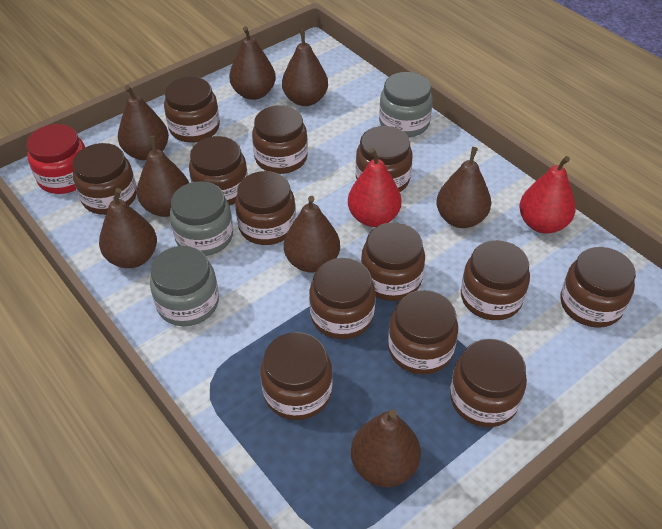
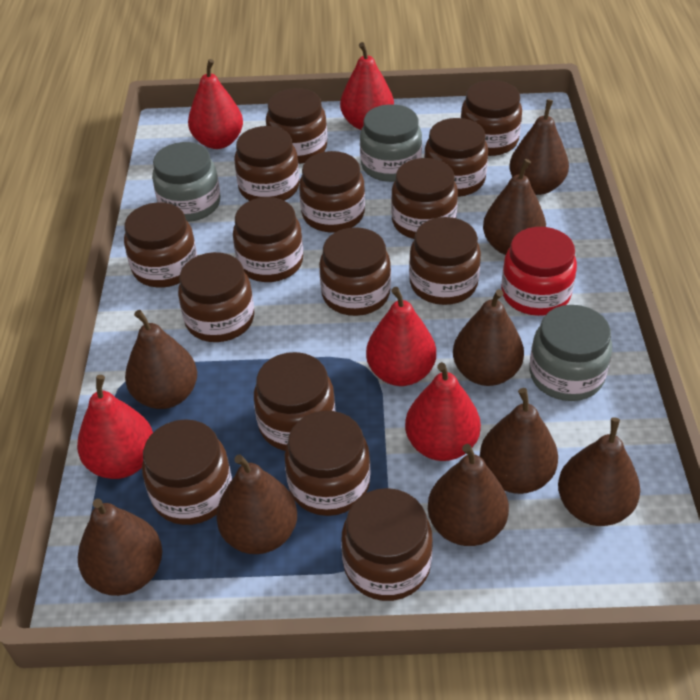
brown jar: [72,143,137,215] [164,77,220,143] [189,136,248,206] [235,171,296,245] [252,105,308,174] [261,332,332,420] [309,258,376,339] [355,126,413,192] [361,222,425,301] [388,290,458,375] [450,339,527,427] [461,240,530,320] [560,247,636,328] = 13 -> [124,202,197,288] [142,419,232,525] [178,252,254,342] [233,197,303,282] [234,126,300,201] [254,352,335,451] [266,88,327,164] [285,411,370,516] [299,151,365,232] [319,227,391,316] [341,488,433,601] [391,158,458,239] [409,217,481,305] [424,118,488,197] [461,80,522,156] = 15
brown pear: [99,188,157,268] [118,85,169,160] [137,136,189,217] [229,26,276,100] [282,30,328,106] [284,196,340,273] [351,410,421,487] [436,147,491,228] = 8 -> [78,499,162,596] [125,310,197,409] [216,455,297,554] [428,444,509,546] [453,289,524,386] [480,388,558,494] [483,159,546,255] [509,99,569,195] [558,417,640,526] = 9
red pear: [348,148,402,227] [519,156,576,234] = 2 -> [77,375,153,479] [188,59,243,149] [340,42,394,130] [366,287,436,386] [405,362,481,461] = 5

